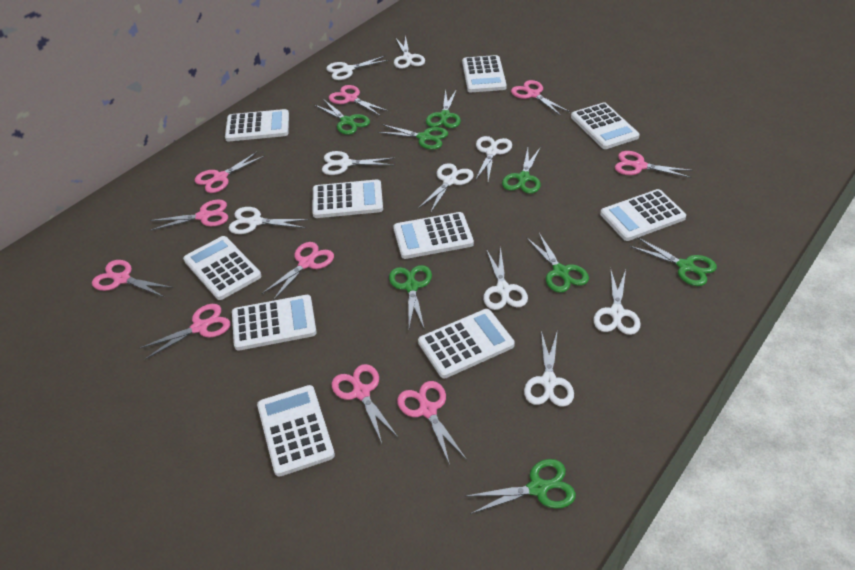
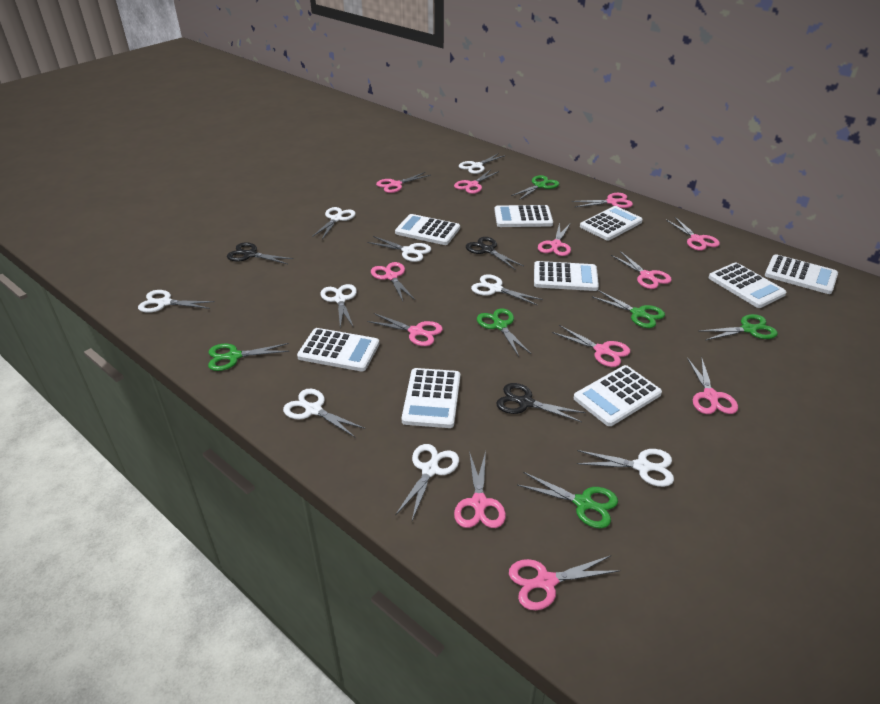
black scissors: none = 0 -> [227,242,294,264] [466,237,524,270] [496,383,586,422] = 3
green scissors: [315,100,370,135] [377,124,448,150] [389,265,432,330] [426,89,461,128] [466,459,576,514] [502,147,541,194] [526,233,589,293] [629,237,717,286] = 8 -> [208,343,290,371] [477,308,531,356] [511,175,559,200] [517,472,618,528] [591,290,665,328] [700,314,778,340] = 6
pink scissors: [92,260,173,297] [138,304,230,360] [150,200,228,231] [195,151,265,193] [261,242,334,300] [329,85,388,116] [332,364,398,443] [397,381,467,465] [511,80,570,116] [615,151,693,178] = 10 -> [367,313,443,346] [371,262,415,301] [376,172,431,193] [454,170,499,194] [454,451,506,528] [509,556,620,610] [538,222,571,256] [552,325,630,367] [572,193,633,208] [611,251,672,289] [666,217,720,251] [687,357,738,414] = 12
white calculator: [183,236,261,300] [225,109,289,141] [232,295,317,351] [257,385,335,477] [312,179,383,218] [393,212,474,259] [418,309,515,378] [462,55,507,92] [571,102,640,149] [600,189,686,241] = 10 -> [297,328,380,371] [395,214,460,245] [402,368,460,428] [494,205,553,227] [534,261,599,291] [574,365,662,426] [580,206,643,241] [708,262,787,308] [765,254,838,294] = 9

